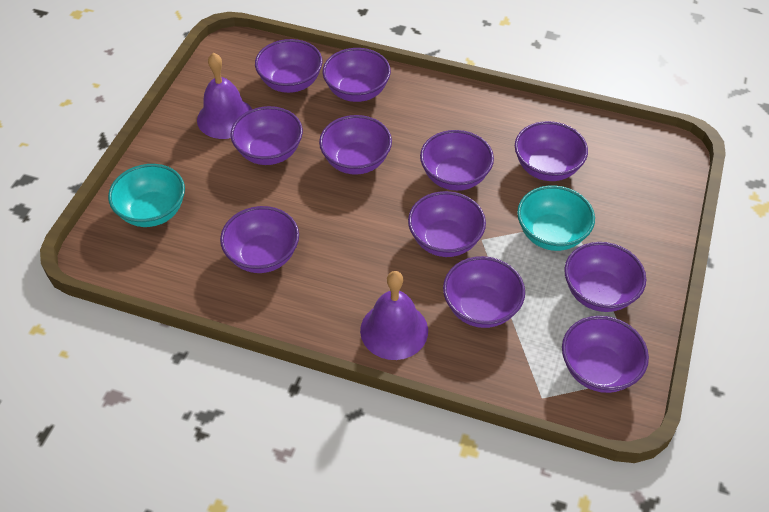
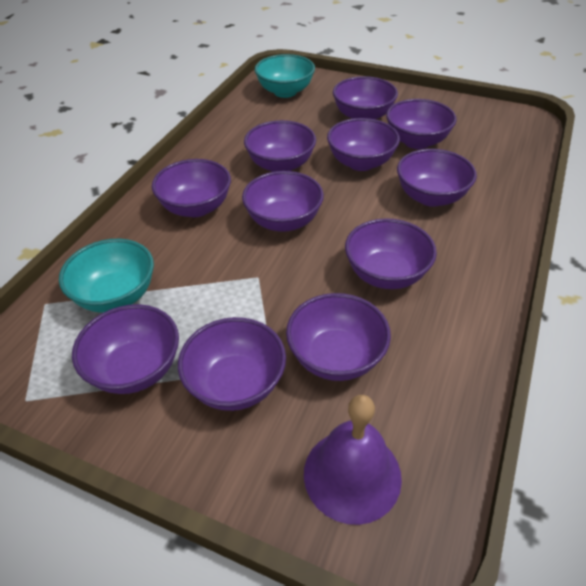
purple bell: [197,53,252,139] [360,271,428,360] = 2 -> [304,395,402,525] = 1

